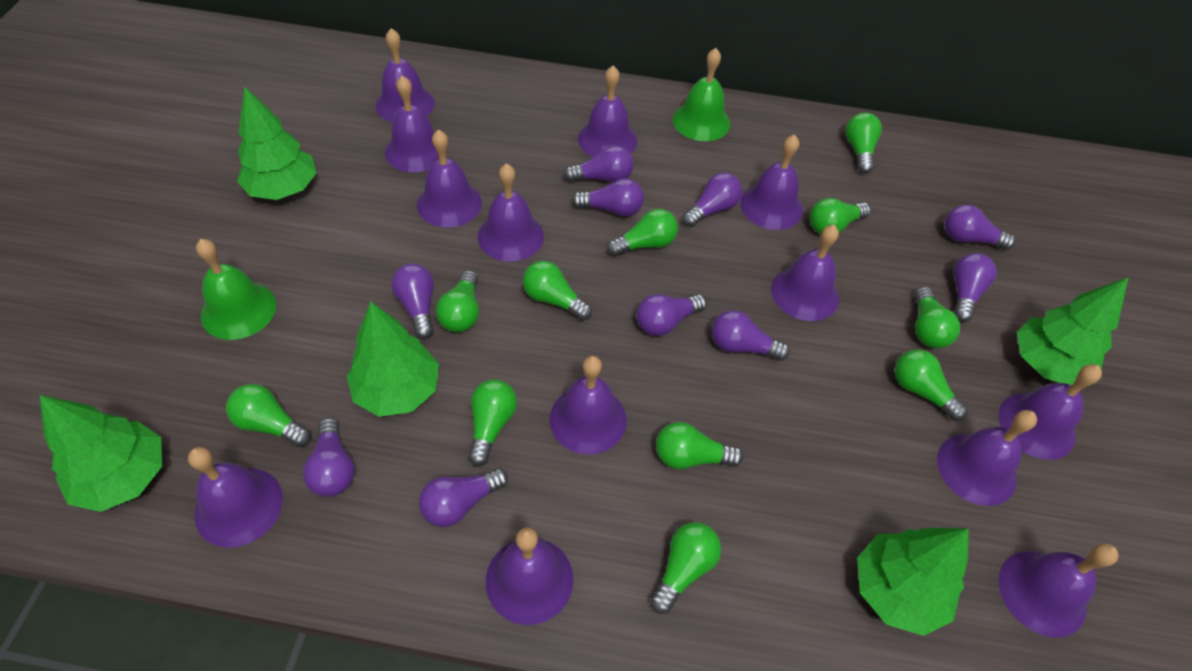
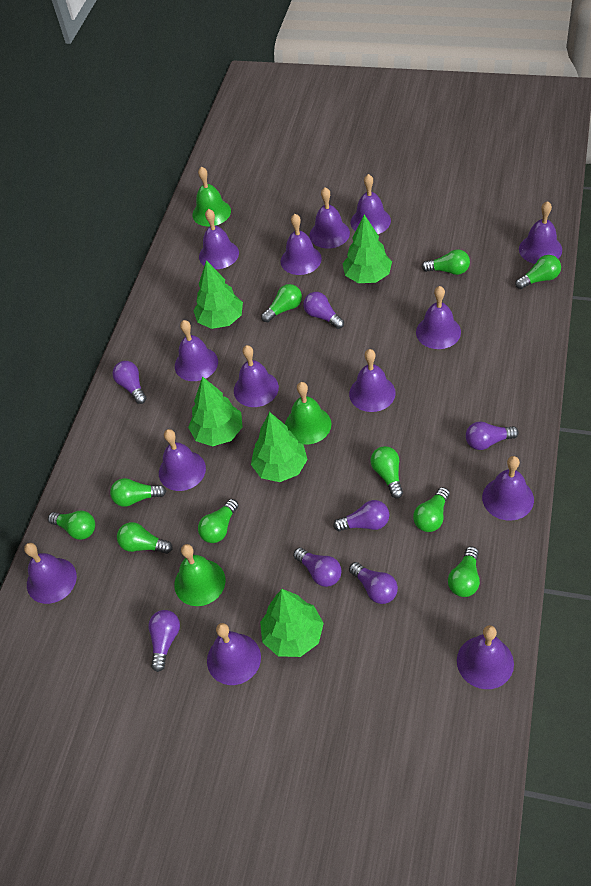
green bell: [196,239,276,340] [673,48,730,141] = 2 -> [174,544,225,606] [192,167,231,226] [285,382,331,444] = 3
green light bulb: [226,384,311,447] [436,270,479,332] [468,380,517,467] [523,261,592,321] [607,209,678,256] [650,522,721,614] [656,422,743,469] [810,198,871,235] [846,113,882,174] [895,350,968,421] [914,286,960,349] = 11 -> [48,511,95,540] [110,478,166,507] [117,522,173,554] [198,499,239,543] [261,284,302,322] [371,446,403,499] [413,487,450,532] [422,249,470,275] [448,546,480,597] [515,255,561,289] = 10
purple bell: [188,447,283,548] [375,28,435,122] [385,76,447,172] [417,129,482,228] [478,163,544,262] [486,527,573,625] [549,356,627,455] [578,66,637,157] [740,134,803,230] [771,225,839,321] [937,410,1037,506] [998,364,1102,460] [998,543,1119,638] = 13 -> [24,543,77,604] [159,429,206,491] [175,320,218,381] [199,209,239,269] [207,623,261,685] [234,345,279,407] [281,214,322,275] [309,187,350,248] [349,349,396,412] [350,174,391,234] [416,286,461,349] [457,625,514,689] [482,456,534,521] [519,201,562,264] = 14
purple light bulb: [303,417,355,497] [391,264,434,339] [419,468,508,527] [563,146,634,183] [571,178,644,217] [636,294,706,336] [682,173,742,227] [712,310,790,361] [944,205,1015,250] [953,253,997,322] = 10 -> [112,361,146,404] [148,610,180,672] [293,547,342,587] [303,292,344,329] [333,500,389,531] [349,562,398,604] [466,421,519,450] = 7

